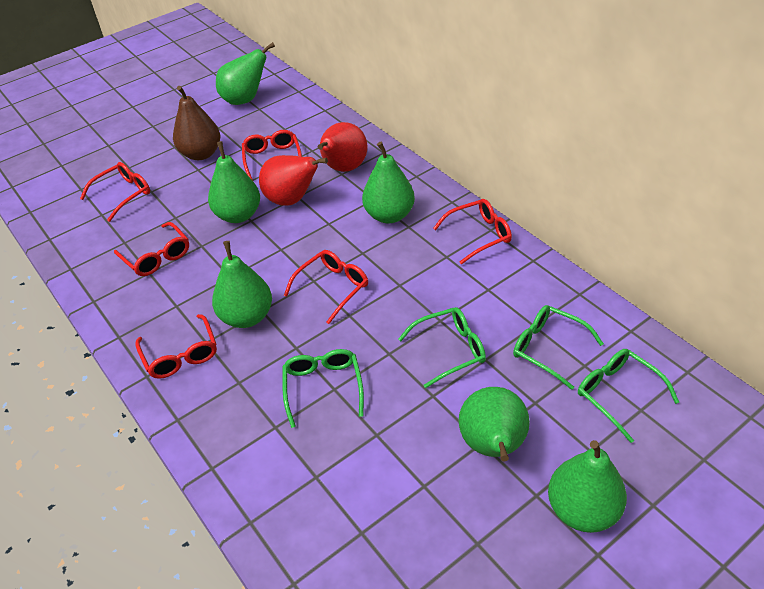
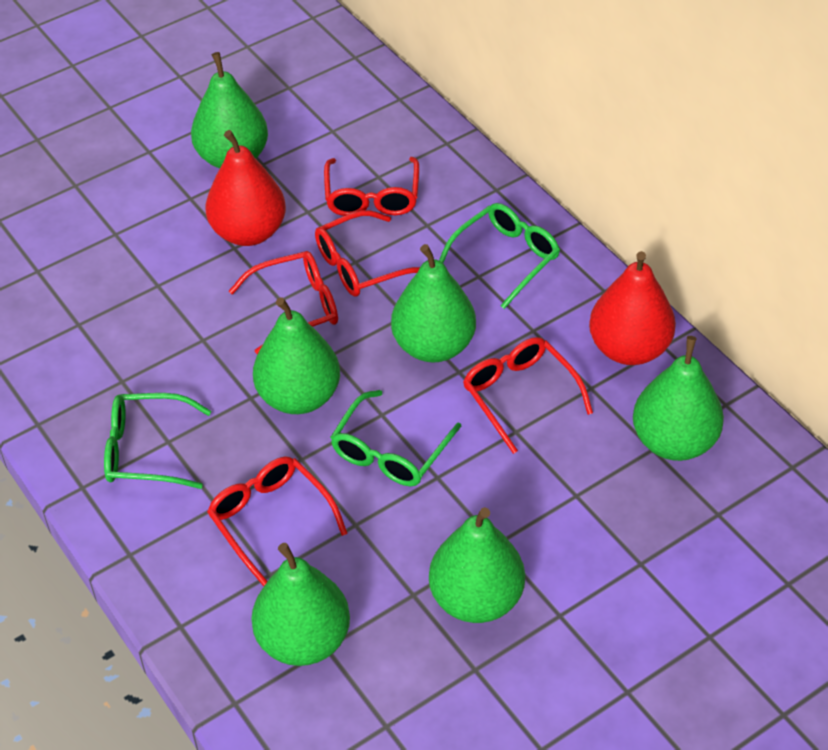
brown pear: [173,86,221,160] = 1 -> none = 0
green glasses: [282,349,364,428] [398,307,486,388] [513,305,604,390] [578,349,679,443] = 4 -> [104,393,211,489] [330,390,462,486] [439,203,560,309] = 3
red glasses: [80,162,150,222] [114,222,189,276] [135,314,217,379] [242,130,302,181] [284,250,368,324] [433,199,512,264] = 6 -> [207,457,348,586] [229,251,338,354] [315,210,420,297] [324,157,419,216] [463,337,593,454] = 5

